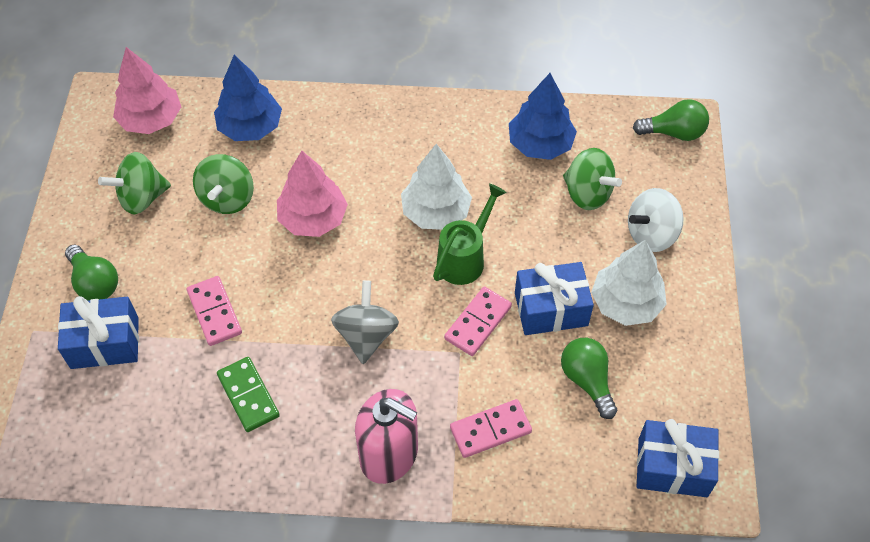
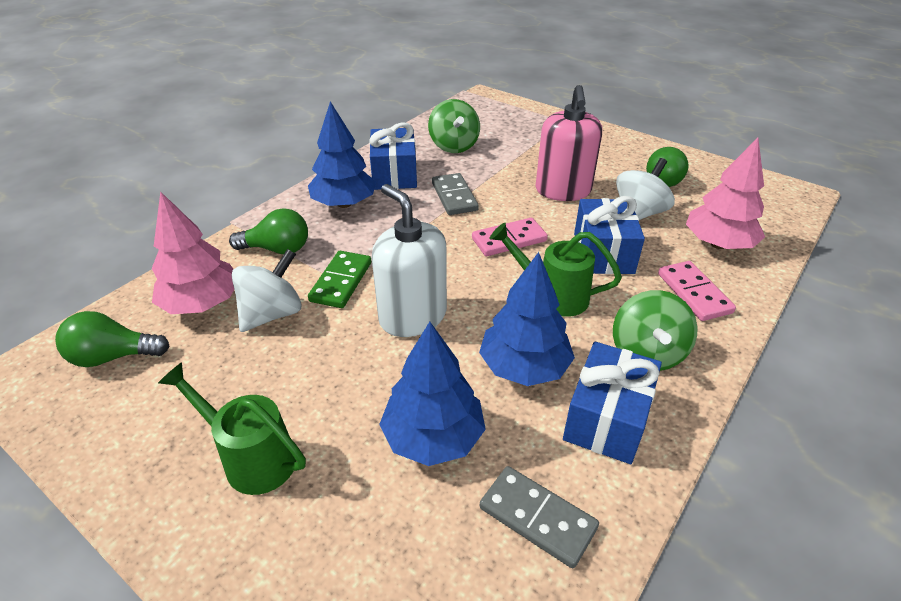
blue tree: [214,55,282,141] [509,73,577,160] = 2 -> [308,101,376,208] [379,322,486,466] [479,252,575,386] = 3
green spinning top: [98,152,171,214] [193,154,254,214] [563,148,622,210] = 3 -> [428,99,480,153] [613,290,697,371] = 2
green watering can: [433,184,507,285] = 1 -> [158,362,306,495] [490,223,622,317] = 2
grey domino: none = 0 -> [432,173,479,215] [480,466,599,568] = 2
grey spinning top: [331,280,399,364] = 1 -> none = 0
pink domino: [187,276,242,346] [444,287,512,356] [450,399,532,458] = 3 -> [472,218,548,256] [658,261,736,321] = 2
white soap dispenser: none = 0 -> [371,184,447,337] = 1
white spinning top: [628,188,684,252] = 1 -> [232,249,302,332] [616,158,675,220] = 2
white tree: [401,144,472,230] [591,240,667,326] = 2 -> none = 0

